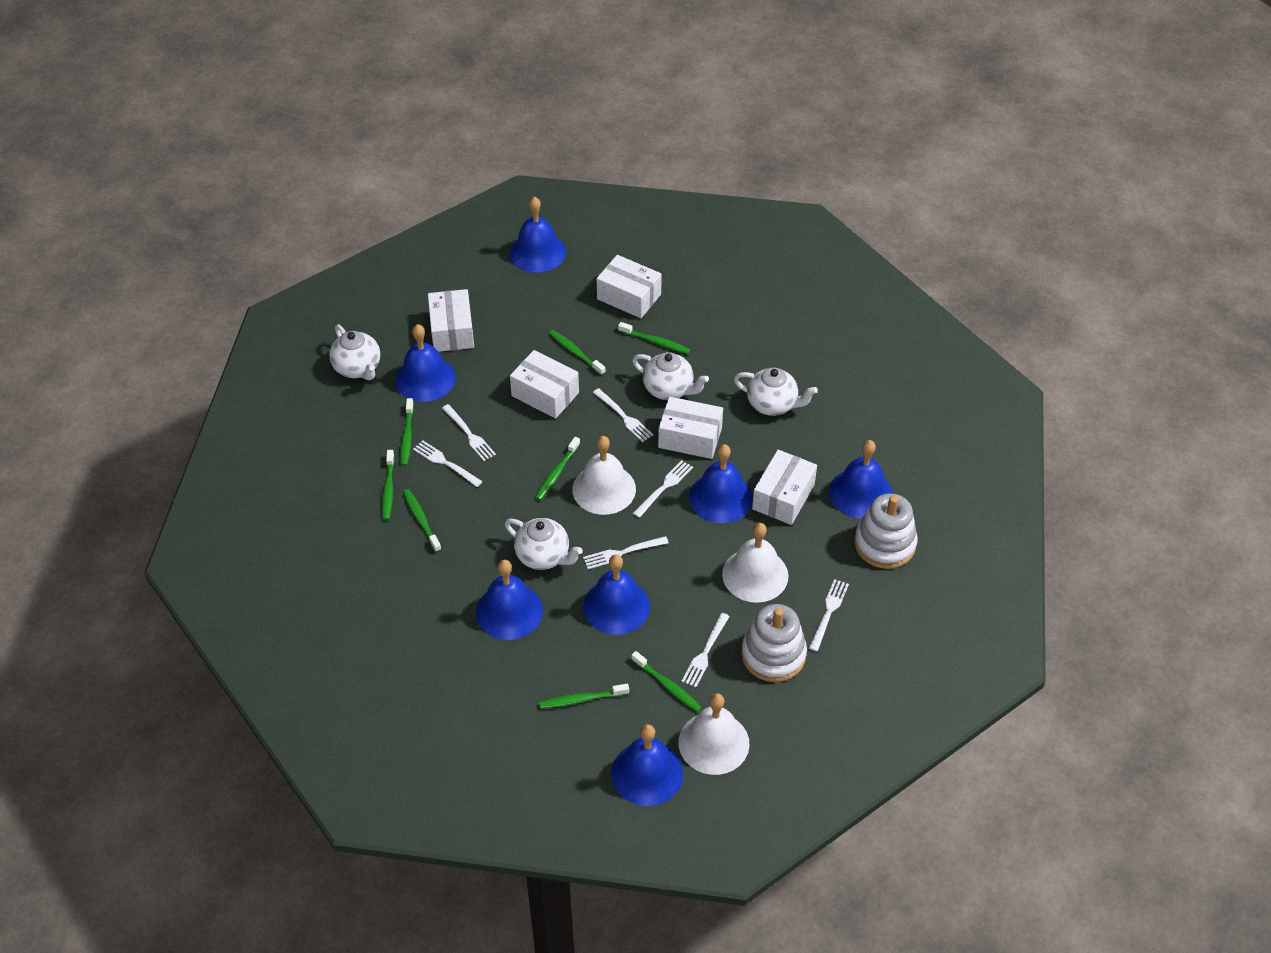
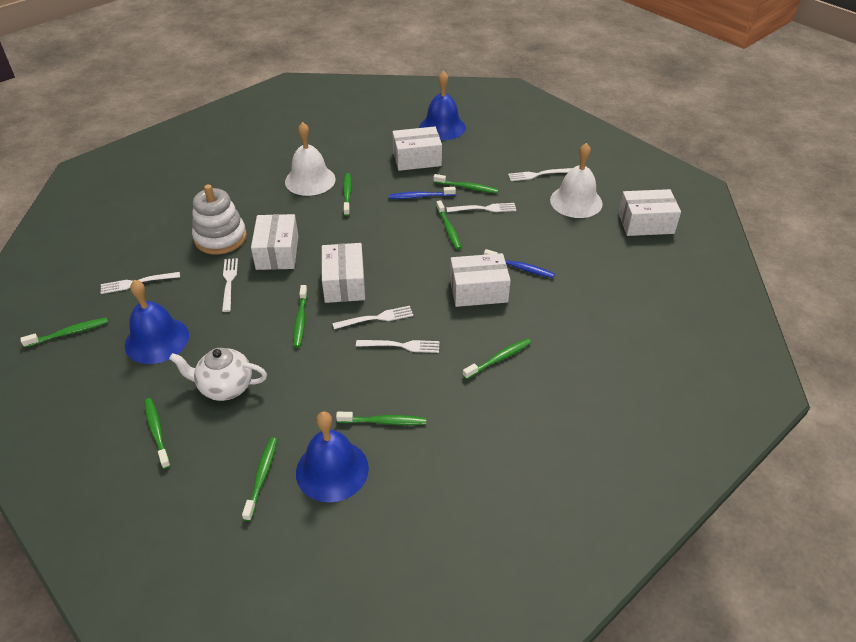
blue bell: [395,324,456,402] [476,560,543,640] [510,197,566,273] [583,554,650,635] [611,724,683,806] [689,444,753,523] [829,440,893,519] = 7 -> [125,280,189,364] [296,412,369,502] [420,71,466,140] = 3
blue toothbrush: none = 0 -> [389,187,456,199] [484,249,555,278] = 2
green toothbrush: [382,450,395,520] [400,398,414,466] [403,489,442,552] [535,437,580,501] [539,684,629,709] [549,330,606,375] [618,322,690,354] [631,651,702,713] = 8 -> [20,318,108,347] [144,398,171,469] [242,437,277,521] [293,285,308,348] [336,412,426,425] [343,173,352,216] [434,174,499,193] [436,200,461,250] [463,338,531,379] = 9
white bell: [573,436,636,515] [678,693,750,775] [722,523,788,603] = 3 -> [285,122,336,196] [550,143,603,218] = 2
white fork: [413,440,483,487] [442,404,496,461] [583,536,669,569] [593,388,653,442] [633,460,693,518] [682,613,730,687] [809,579,849,652] = 7 -> [101,272,180,294] [222,258,238,312] [332,306,413,329] [356,340,440,353] [446,203,516,212] [508,168,572,181] = 6
white stacking toy: [741,604,807,682] [854,493,918,569] = 2 -> [192,184,247,255] = 1
white teapot: [329,324,380,380] [505,518,583,570] [633,352,709,400] [734,367,818,416] = 4 -> [169,348,267,401] = 1

